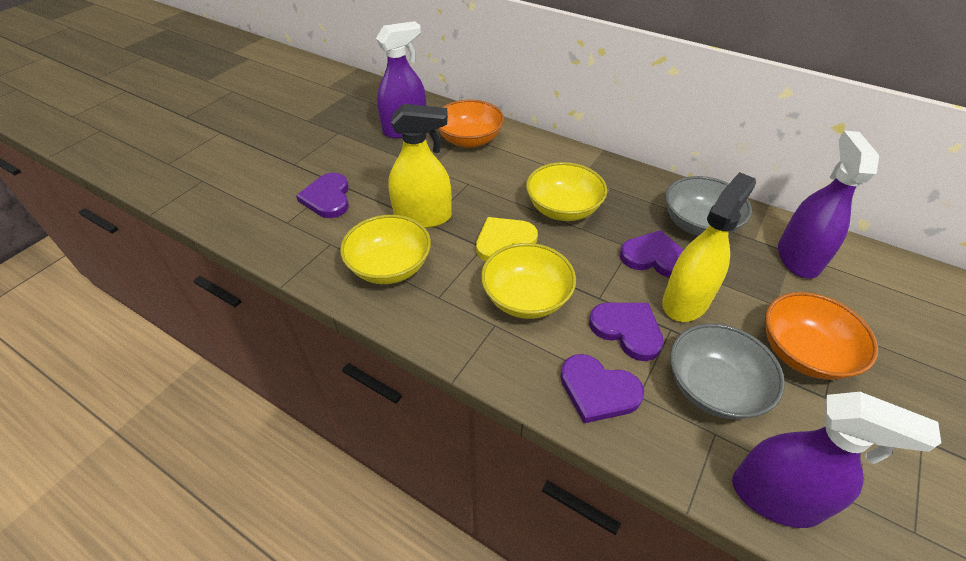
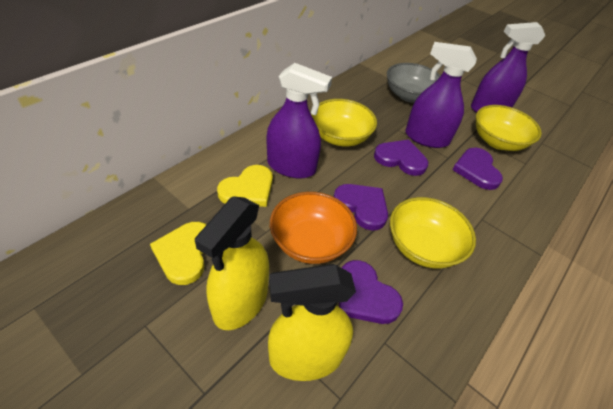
grey bowl: [665,176,752,236] [670,323,785,419] = 2 -> [387,63,440,102] = 1
orange bowl: [438,100,504,148] [765,292,878,380] = 2 -> [270,192,357,264] = 1
yellow heart: [476,217,538,261] = 1 -> [150,222,206,285] [217,165,273,207] = 2

